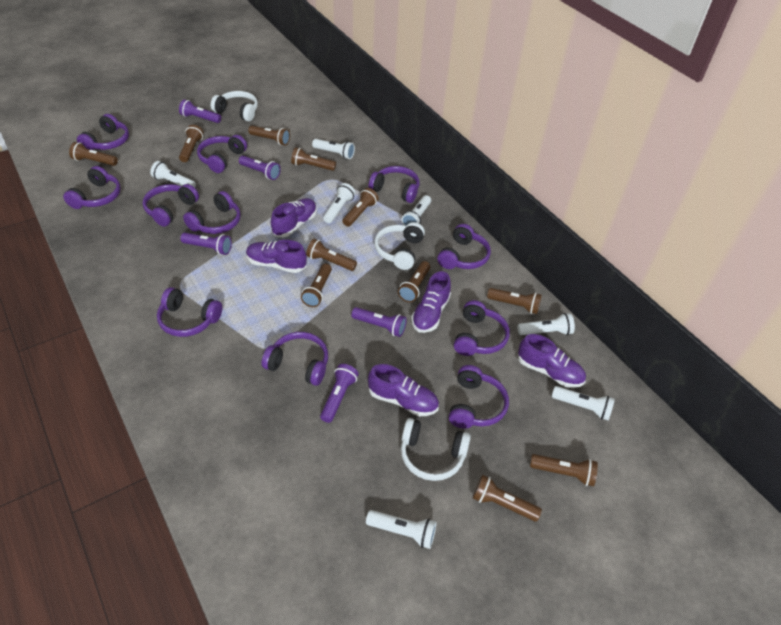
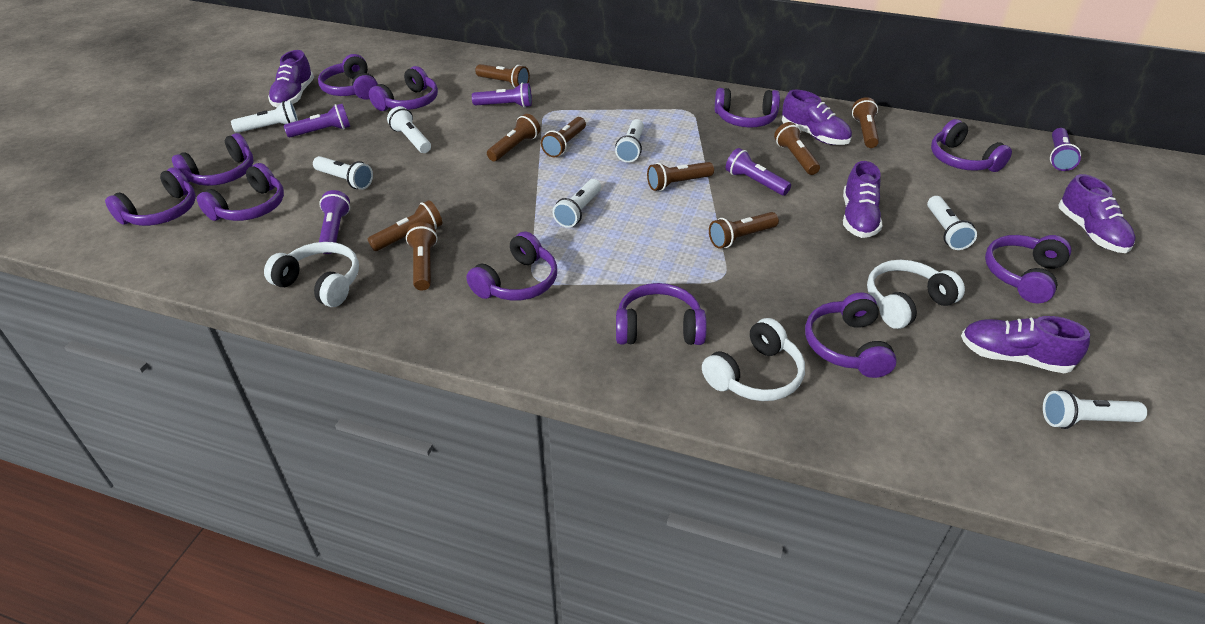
brown flashlight: [69,142,118,166] [179,125,204,162] [248,126,290,146] [291,147,336,171] [301,264,332,307] [306,239,357,271] [342,188,379,227] [398,261,430,302] [473,475,542,521] [487,288,542,314] [530,454,598,486] = 11 -> [368,200,442,251] [406,222,437,291] [475,64,530,88] [487,114,540,161] [541,117,586,157] [647,162,714,191] [709,212,779,249] [774,122,820,175] [852,97,879,148] = 9

